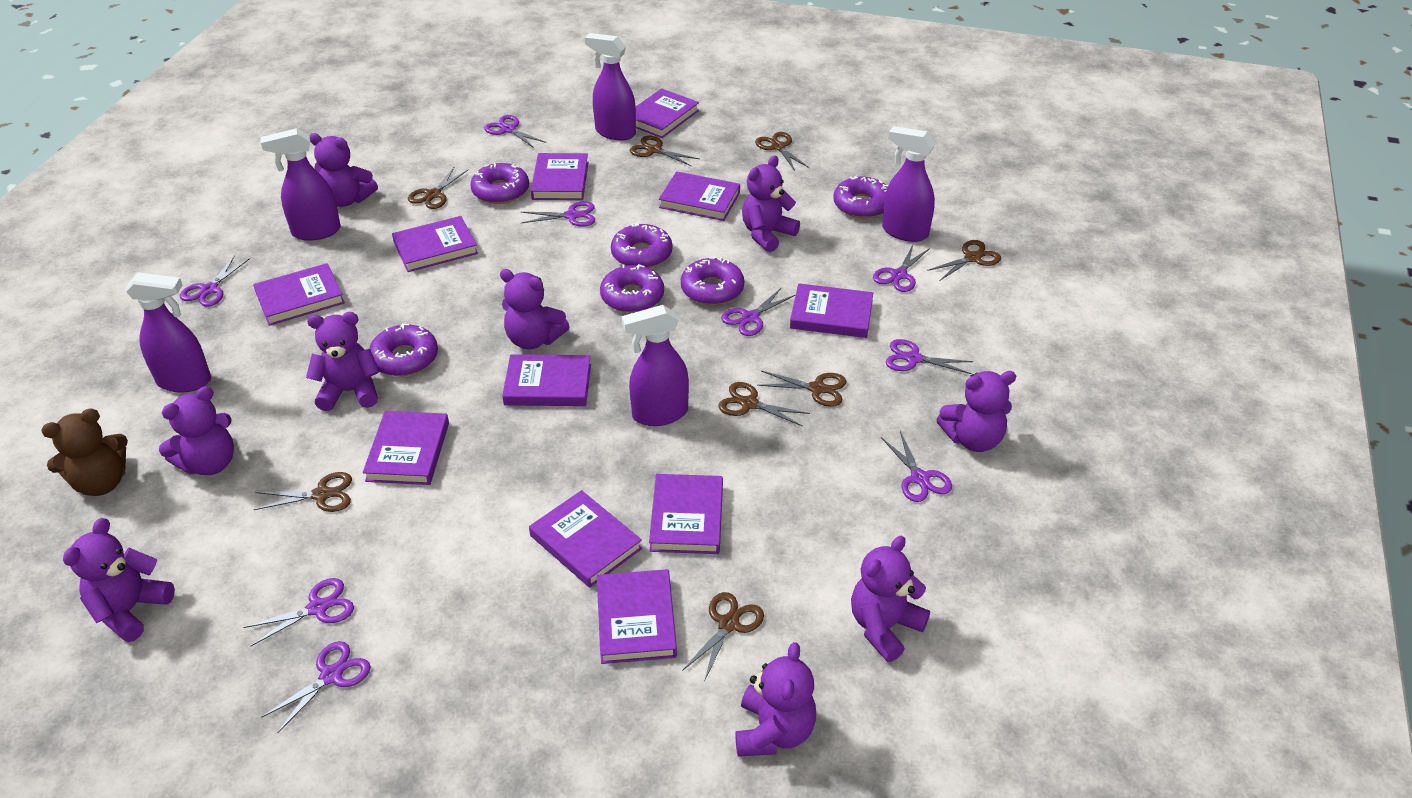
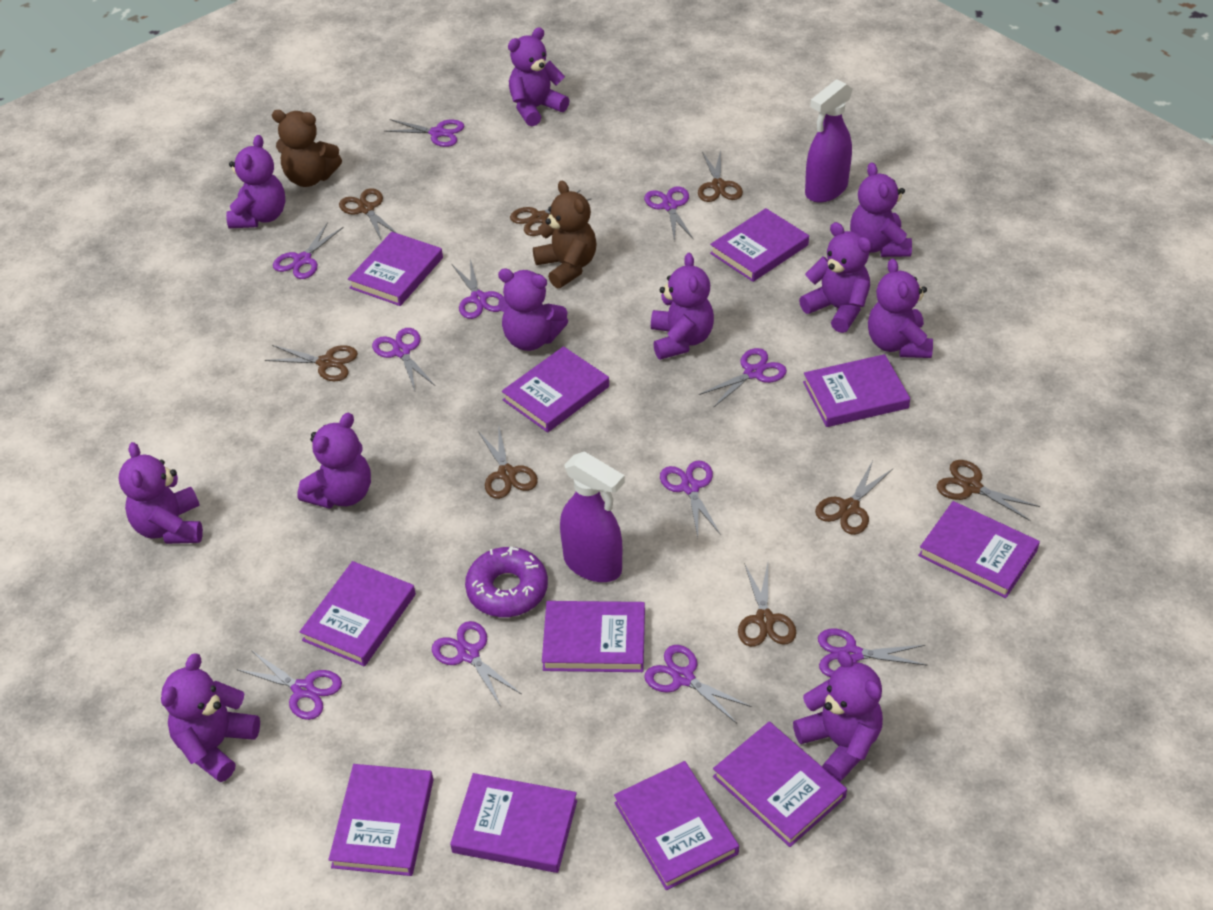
brown teddy bear: [41,409,128,496] = 1 -> [272,110,342,187] [533,181,597,288] = 2
purple donut: [369,323,438,376] [470,162,529,204] [600,264,664,313] [611,223,673,268] [681,257,744,305] [833,175,888,218] = 6 -> [465,546,548,617] = 1
purple scissors: [180,255,250,307] [243,578,354,646] [261,641,371,733] [484,115,546,148] [521,201,595,227] [721,288,795,336] [873,245,930,292] [881,431,952,502] [886,339,973,374] = 9 -> [236,650,342,720] [273,222,343,279] [372,328,435,391] [384,119,464,147] [432,621,521,707] [452,258,504,319] [644,186,694,242] [644,645,752,724] [660,461,720,537] [699,348,787,408] [818,629,928,677] = 11
purple spray bottle: [125,272,211,392] [261,128,341,241] [585,33,636,140] [622,305,689,426] [882,126,936,242] = 5 -> [560,451,625,582] [805,79,853,203] = 2
purple teddy bear: [63,518,175,642] [159,386,234,475] [306,312,380,411] [310,133,378,207] [500,269,570,349] [735,642,816,757] [742,156,800,252] [851,536,930,662] [936,371,1016,452] = 9 -> [119,442,203,544] [161,653,260,782] [226,135,285,228] [297,413,371,509] [498,269,568,351] [508,27,569,126] [651,253,714,360] [793,650,883,782] [799,222,872,333] [850,162,912,257] [868,259,933,358] = 11

